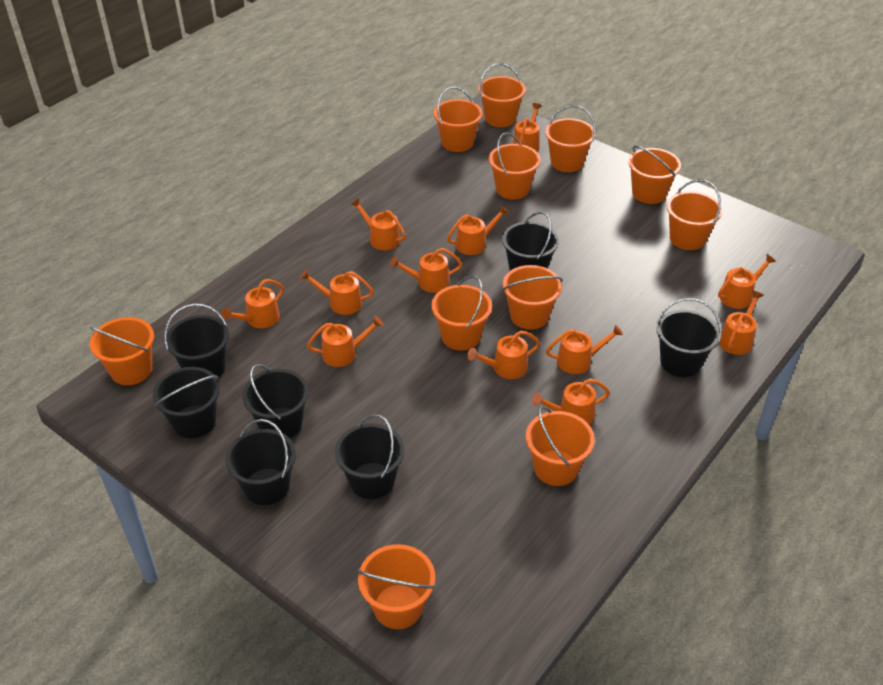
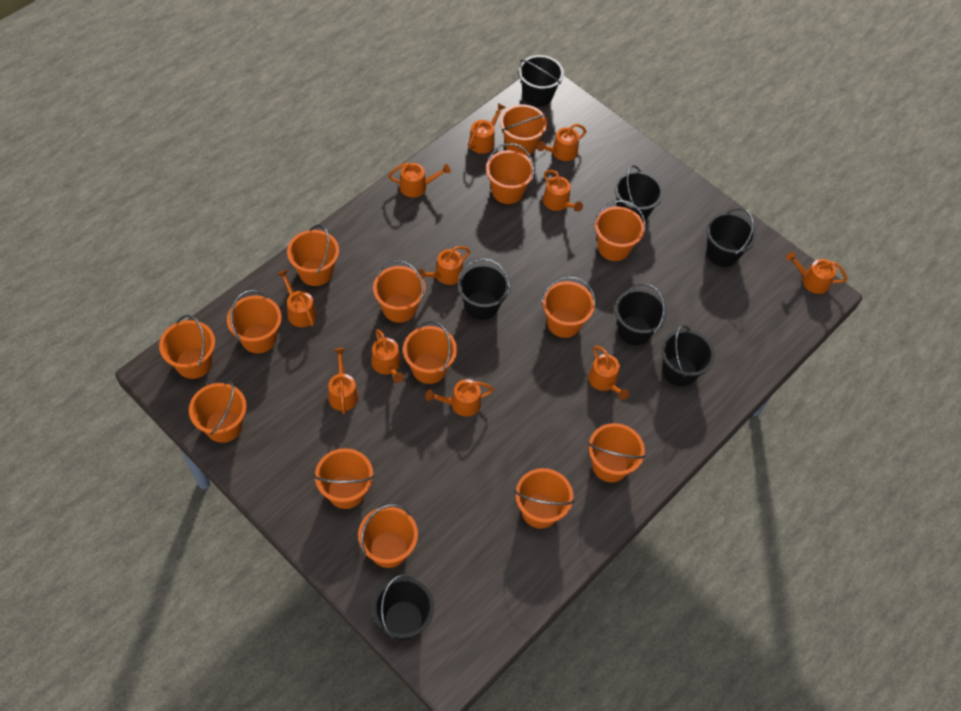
orange bucket: [90,317,154,385] [357,544,436,629] [431,275,492,351] [434,87,482,152] [478,63,526,127] [489,132,541,200] [502,265,563,330] [526,406,595,486] [545,105,596,172] [628,146,681,204] [667,179,722,250] = 11 -> [159,315,215,379] [189,381,247,443] [227,290,282,353] [287,225,339,286] [314,448,374,509] [358,504,418,568] [373,260,426,323] [403,321,457,384] [486,143,535,204] [500,104,547,156] [515,468,574,529] [541,277,596,338] [588,423,645,482] [594,200,646,261] = 14
orange watering can: [222,279,284,328] [300,269,374,315] [307,316,383,367] [350,198,406,250] [390,248,462,293] [447,205,509,255] [467,331,540,379] [513,103,542,151] [532,379,610,425] [546,325,623,374] [718,254,776,309] [719,291,764,355] = 12 -> [278,270,317,327] [328,348,359,414] [371,329,404,383] [388,163,451,197] [418,246,470,285] [425,379,494,417] [468,103,506,154] [537,124,586,161] [543,170,583,212] [588,346,629,400] [786,252,847,294] = 11

